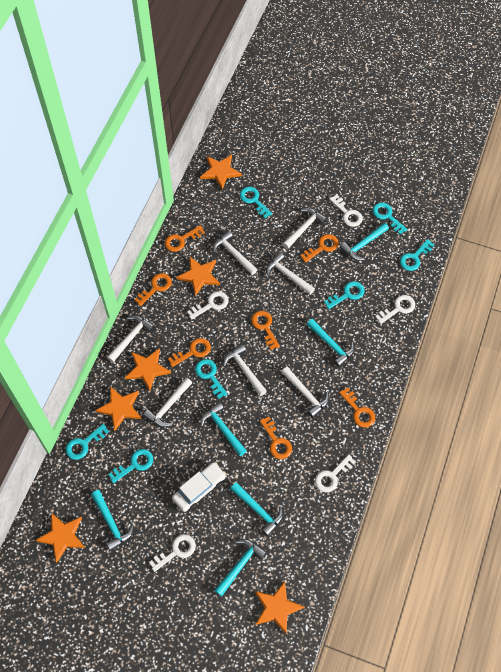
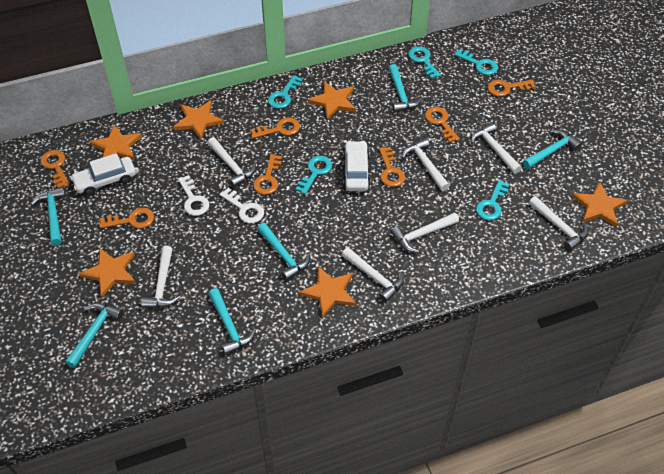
turquoise key: [66,424,109,460] [108,449,153,483] [195,359,227,399] [240,187,272,218] [324,281,365,309] [373,202,407,235] [400,239,434,271] = 7 -> [268,75,302,109] [296,156,332,194] [408,46,441,79] [454,48,498,75] [476,180,509,220] = 5
white car: [172,462,226,512] = 1 -> [70,153,136,196] [343,141,370,191] = 2
white key: [149,534,196,572] [187,291,229,320] [315,455,356,493] [329,194,363,227] [375,295,415,324] = 5 -> [178,175,209,216] [220,188,264,223] = 2

